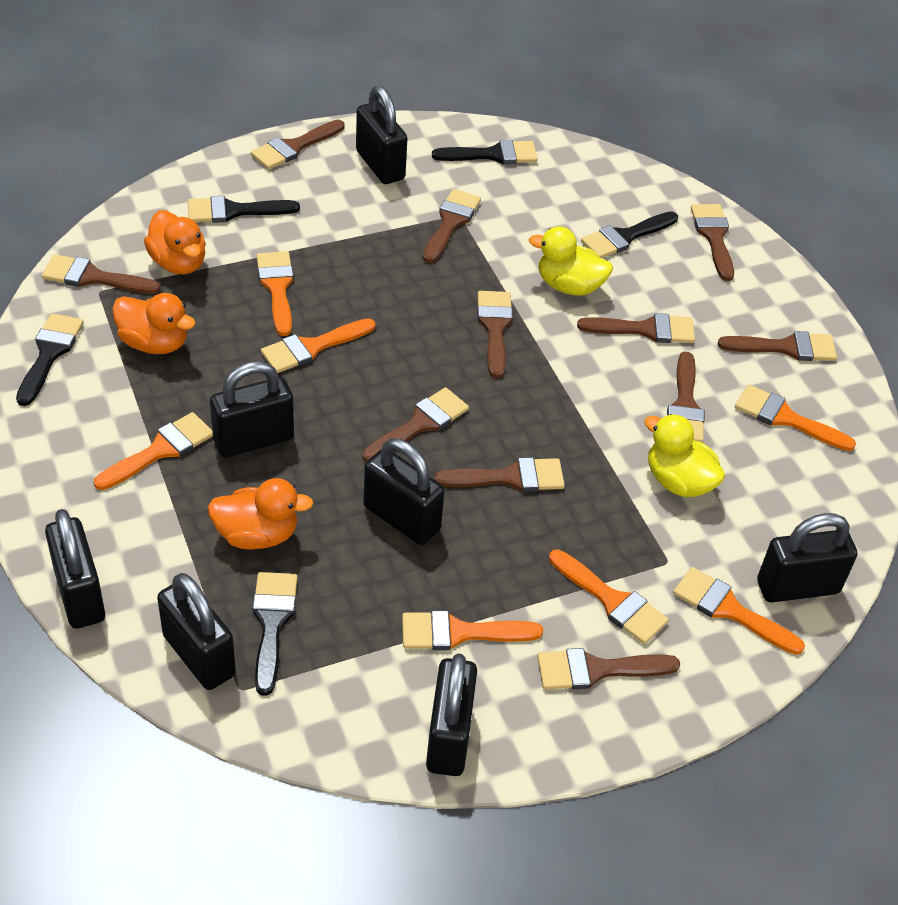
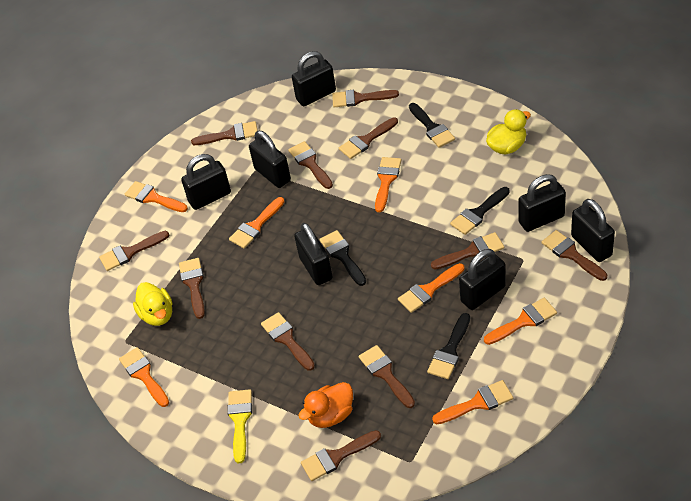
black brush: [16,313,84,406] [188,196,300,223] [252,572,298,696] [432,140,538,164] [581,211,678,258] = 5 -> [319,230,366,286] [409,103,455,148] [427,313,470,379] [450,187,510,235] = 4
orange duck: [112,293,196,354] [144,210,206,275] [208,478,314,549] = 3 -> [298,382,353,428] = 1
yellow brush: none = 0 -> [227,389,252,464] = 1

